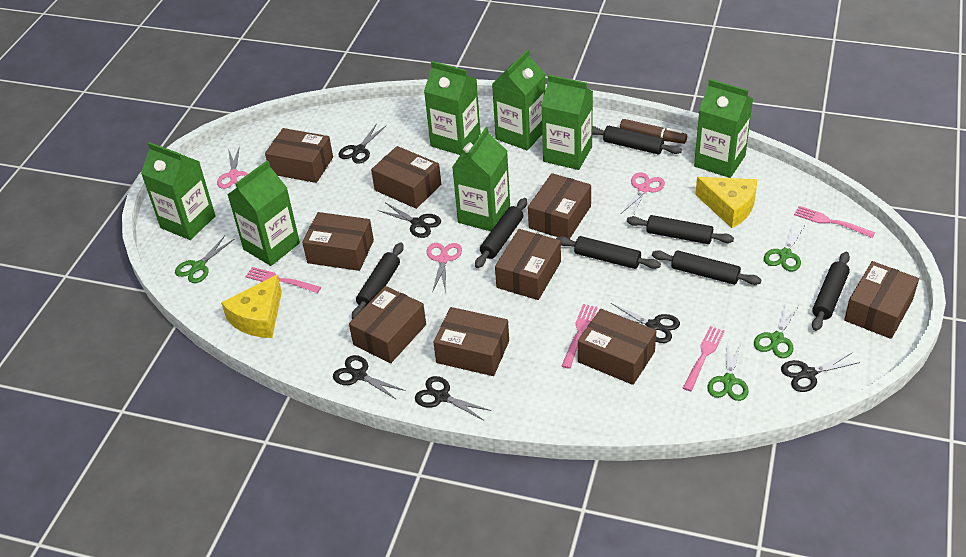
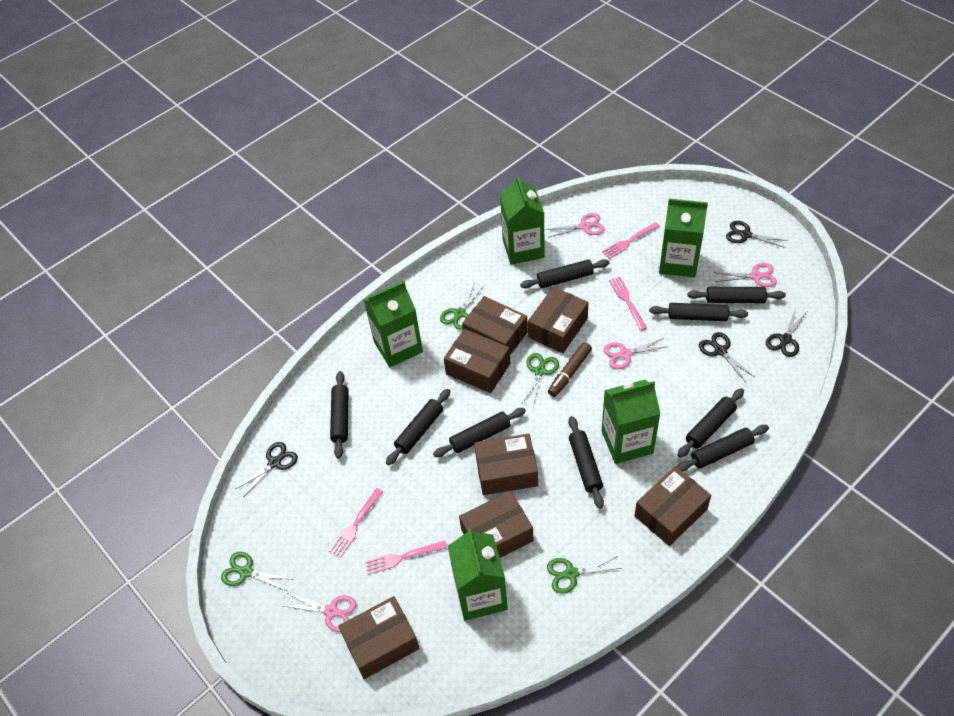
black rolling pin: [352,242,404,320] [475,198,527,268] [556,236,661,269] [592,126,682,154] [627,215,734,244] [652,250,761,285] [812,252,850,331] = 7 -> [330,371,349,459] [386,389,450,465] [433,408,526,457] [520,259,610,288] [568,416,604,509] [649,303,748,321] [677,388,744,458] [677,425,769,472] [687,287,786,303] = 9
black scissors: [333,355,406,400] [338,123,386,164] [378,203,441,238] [415,376,492,420] [611,303,680,343] [781,353,860,392] = 6 -> [236,442,298,496] [699,332,755,382] [726,221,788,248] [766,309,807,357] = 4
brown box: [265,128,333,183] [302,212,374,271] [349,286,426,363] [371,146,441,209] [433,307,509,376] [495,229,561,300] [528,173,591,239] [578,309,656,385] [844,261,919,339] = 9 -> [338,596,419,679] [444,329,510,393] [459,491,534,558] [462,296,528,355] [474,433,538,495] [528,287,588,353] [634,466,711,546] = 7
green carton: [141,142,216,240] [227,160,300,266] [424,61,481,155] [452,127,510,231] [492,50,546,150] [541,75,593,170] [694,79,753,178] = 7 -> [364,281,423,367] [448,528,508,621] [500,175,545,265] [602,380,661,464] [659,199,708,278] = 5
pink scissors: [217,146,248,189] [427,243,462,293] [621,173,665,216] = 3 -> [284,593,357,632] [548,213,605,238] [603,338,669,369] [713,263,777,287] = 4
yellow cheese: [221,275,282,338] [695,177,757,228] = 2 -> none = 0

